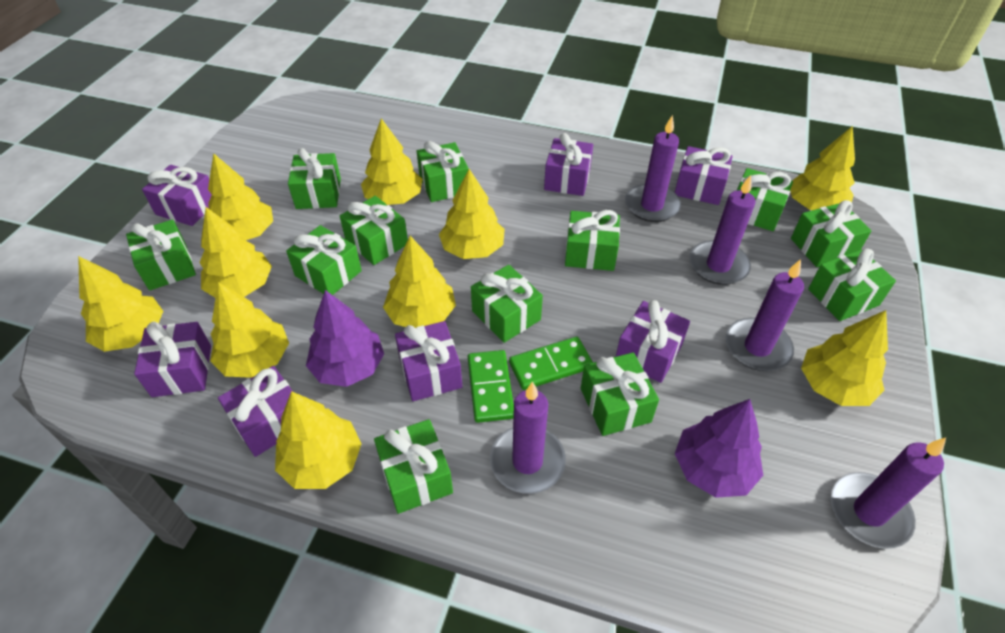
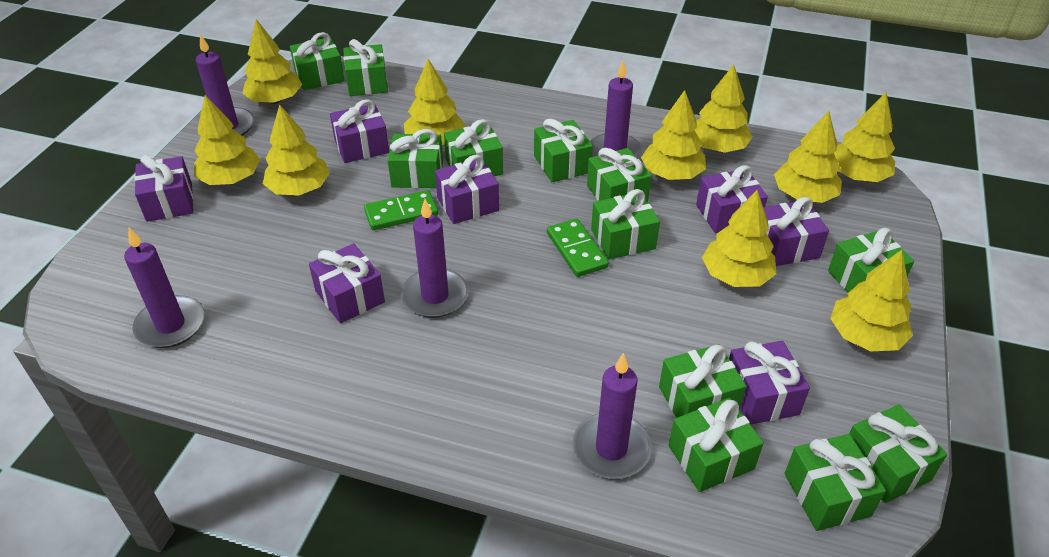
purple tree: [306,290,384,387] [675,399,763,498] = 2 -> none = 0

